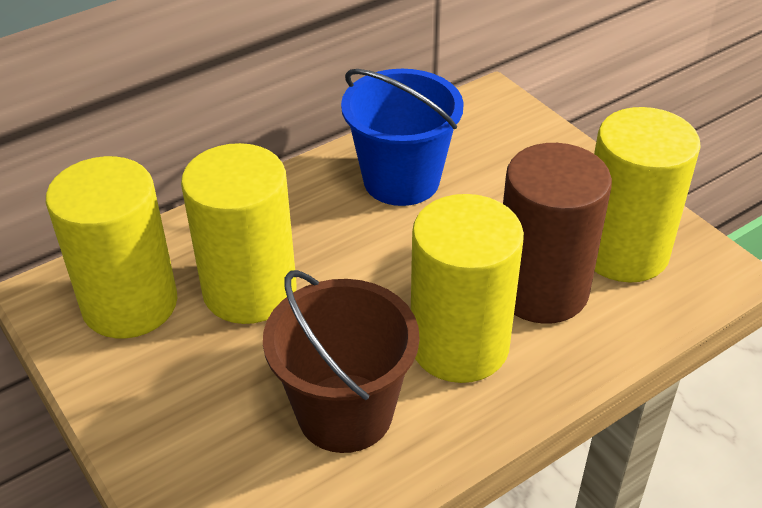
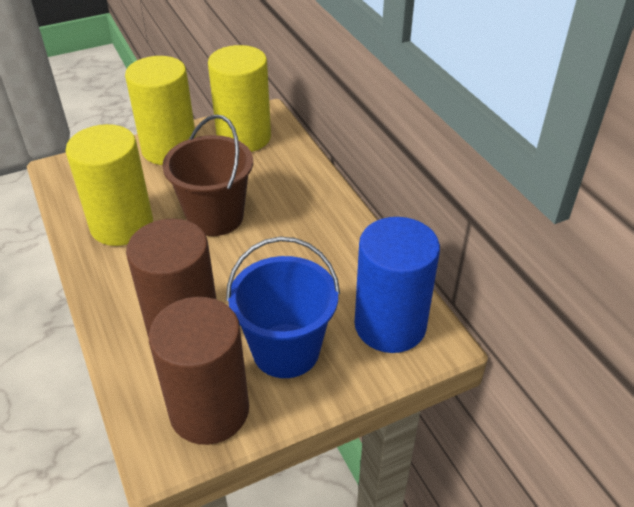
blue cylinder: none = 0 -> [355,217,440,353] = 1
brown cylinder: [503,143,612,324] = 1 -> [126,218,217,338] [149,297,249,445] = 2
yellow cylinder: [46,156,177,338] [181,143,296,324] [411,194,524,383] [594,107,701,283] = 4 -> [65,124,153,246] [125,56,196,165] [208,45,271,152] = 3

